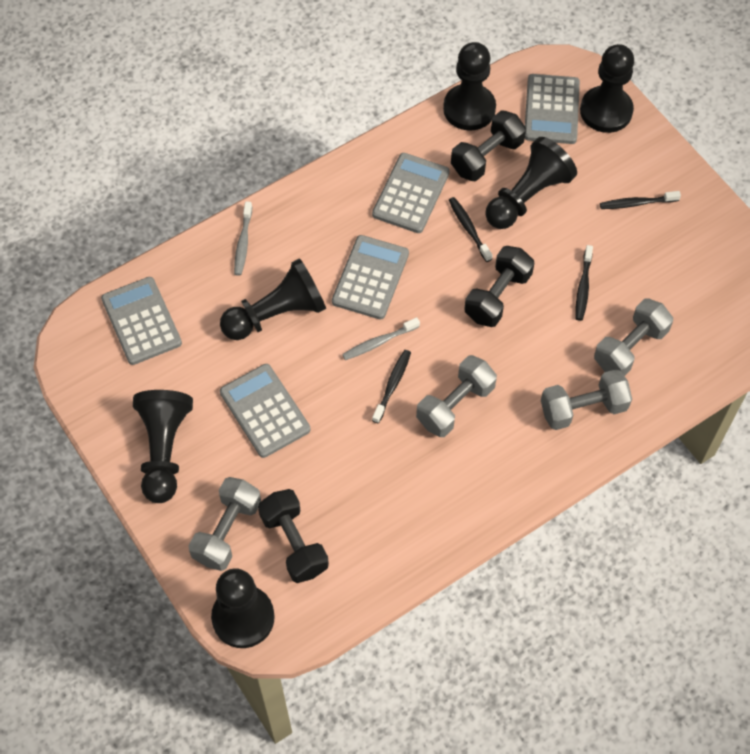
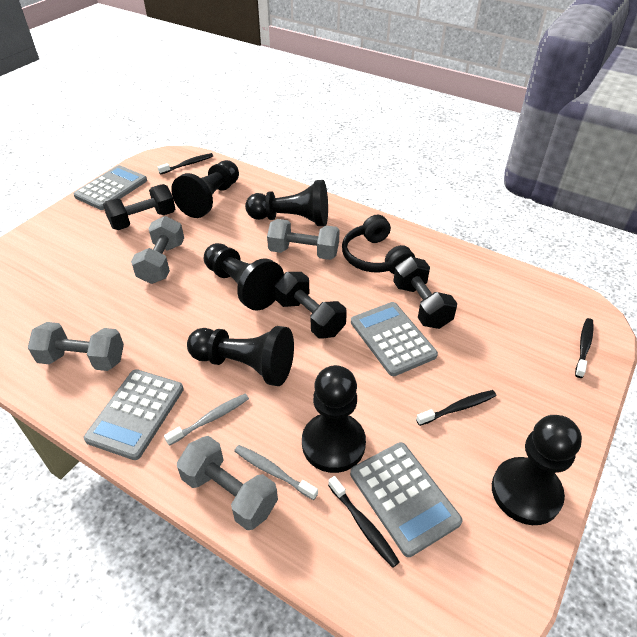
black headphones: none = 0 -> [342,214,415,274] = 1
grey calculator: [101,277,182,365] [220,364,311,458] [332,235,409,320] [372,153,450,233] [525,74,580,144] = 5 -> [73,165,147,210] [84,369,184,460] [350,442,463,557] [351,302,438,376] = 4

